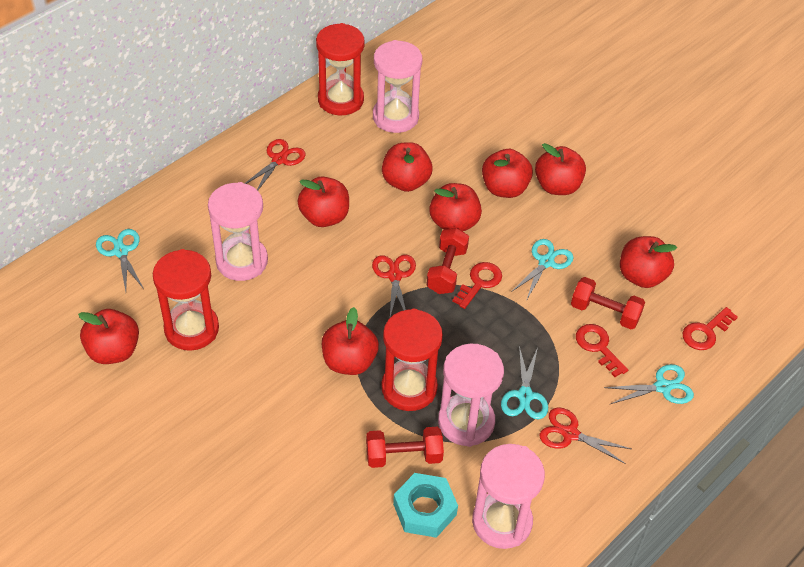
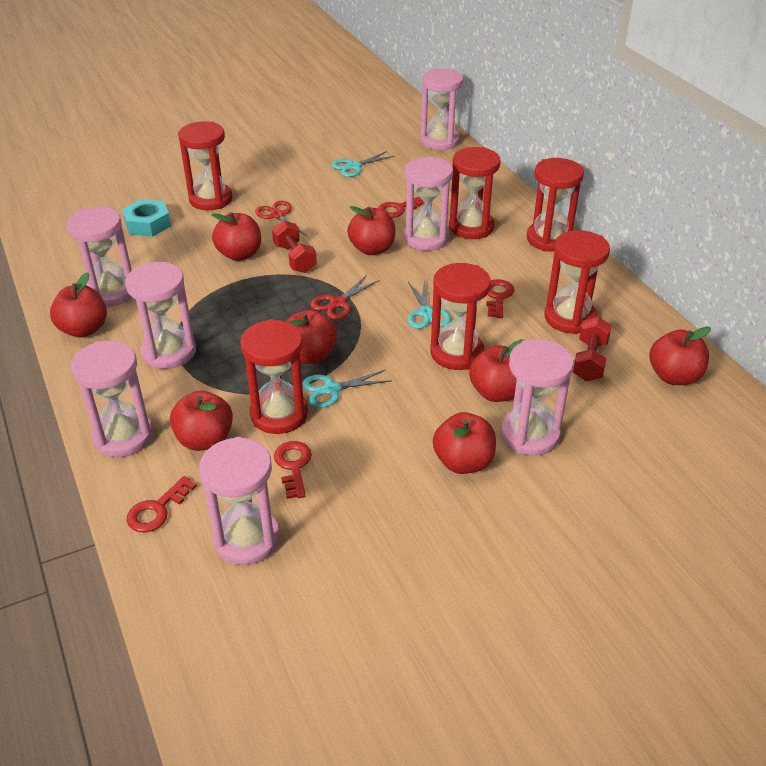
pink hourglass: [208,182,268,281] [373,40,422,133] [438,344,504,447] [472,444,545,549] = 4 -> [67,207,132,307] [71,341,153,457] [125,262,196,369] [199,437,280,565] [404,156,453,251] [420,68,463,150] [501,339,574,456] = 7
red dumbbell: [366,427,444,468] [426,228,469,294] [571,277,645,329] = 3 -> [272,220,317,273] [573,316,612,382] = 2
red hourglass: [153,249,219,351] [316,23,365,115] [381,309,443,411] = 3 -> [178,121,233,210] [240,319,308,434] [430,263,491,370] [449,147,501,239] [527,158,584,252] [544,230,610,334] = 6
red key: [452,262,502,309] [576,324,628,377] [683,307,738,350] = 3 -> [127,476,197,532] [274,441,312,499] [378,197,424,218] [486,279,514,318] = 4
red scissors: [244,139,306,190] [372,255,416,317] [539,407,631,464] = 3 -> [255,201,306,235] [310,275,380,320] = 2
turquoise scissors: [96,229,144,291] [501,346,548,419] [511,239,574,301] [604,364,694,404] = 4 -> [302,369,392,408] [331,151,394,177] [408,279,451,329] = 3

